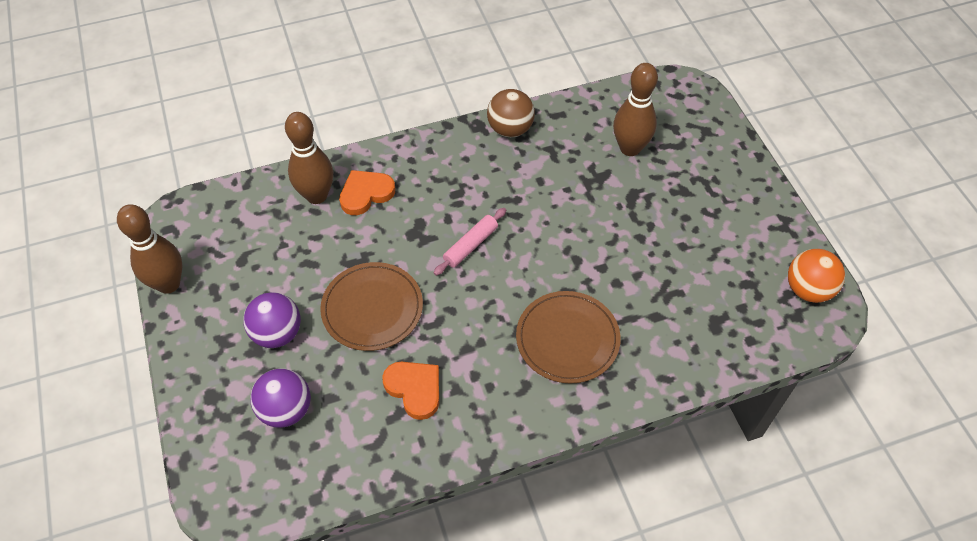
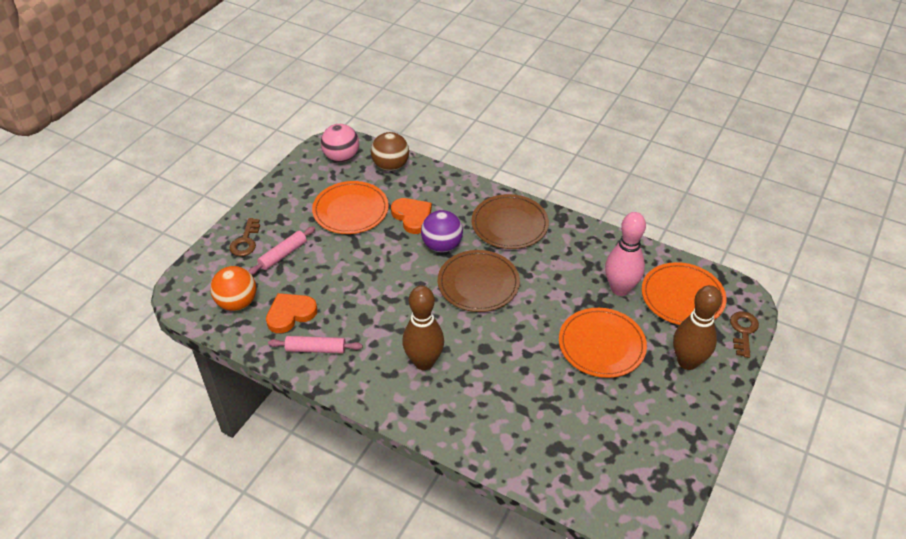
brown bowling pin: [117,204,182,294] [285,112,333,204] [613,63,658,156] = 3 -> [402,286,444,370] [673,285,722,370] = 2
brown key: none = 0 -> [230,218,260,256] [730,311,759,358] = 2
orange plate: none = 0 -> [312,181,389,234] [559,308,647,378] [642,262,726,325] = 3
pink ball: none = 0 -> [321,124,359,162] = 1
pink bowling pin: none = 0 -> [605,212,646,296] = 1
pink rolling pin: [434,208,506,276] = 1 -> [248,226,315,275] [268,336,362,353] = 2
purple ball: [243,292,301,348] [250,368,311,428] = 2 -> [421,210,463,253] = 1

